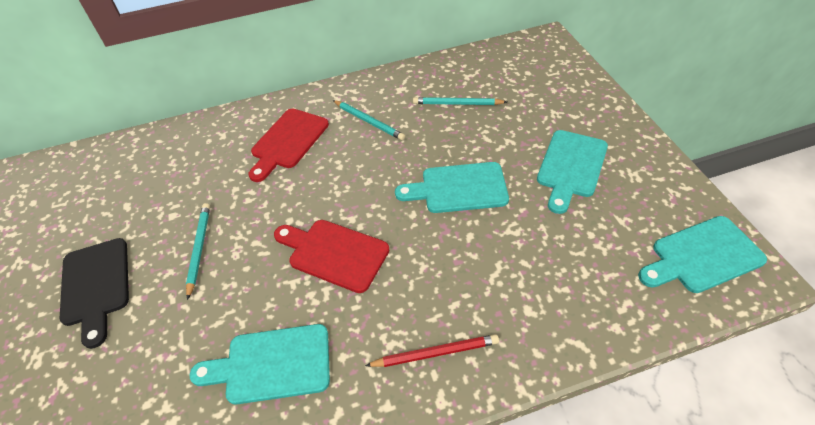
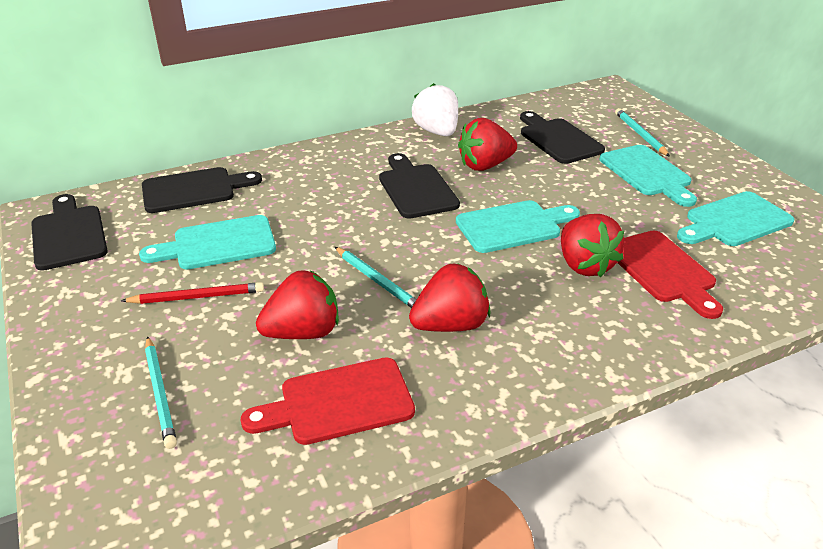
black cutting board: [59,238,129,349] = 1 -> [31,194,108,271] [142,167,262,213] [379,153,460,219] [520,111,605,164] = 4
red strawberry: none = 0 -> [256,270,339,339] [409,263,491,332] [458,118,517,171] [561,214,624,277] = 4
white strawberry: none = 0 -> [412,83,458,136] = 1

